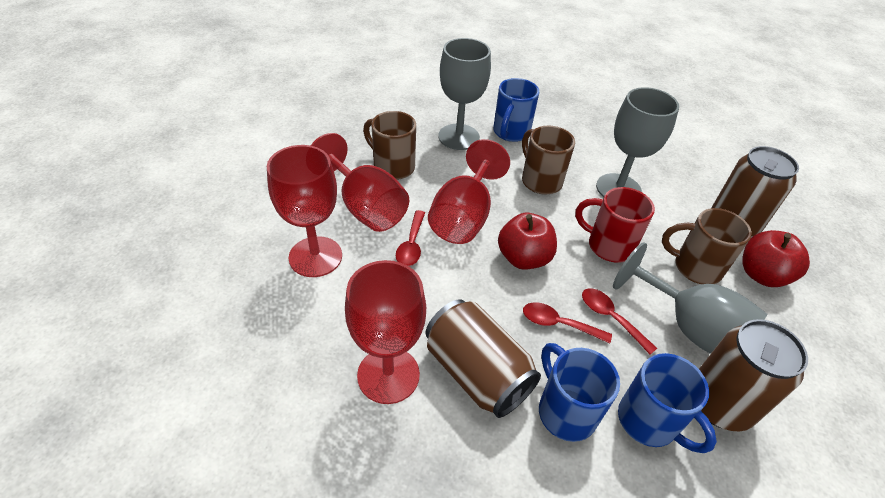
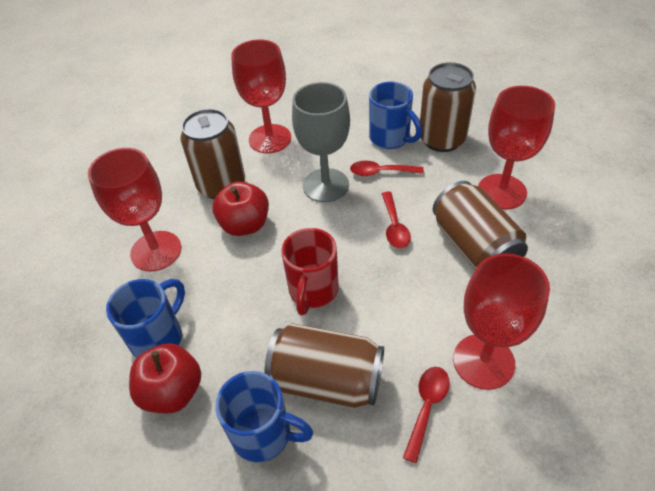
brown can: [426,299,541,418] [699,319,808,432] [712,146,799,236] = 3 -> [180,108,245,199] [265,323,384,408] [420,62,476,152] [433,181,528,269] = 4
brown mug: [363,111,416,180] [522,126,575,195] [662,208,752,284] = 3 -> none = 0
grey goblet: [438,38,491,150] [596,87,679,197] [613,242,768,354] = 3 -> [292,82,350,202] = 1

